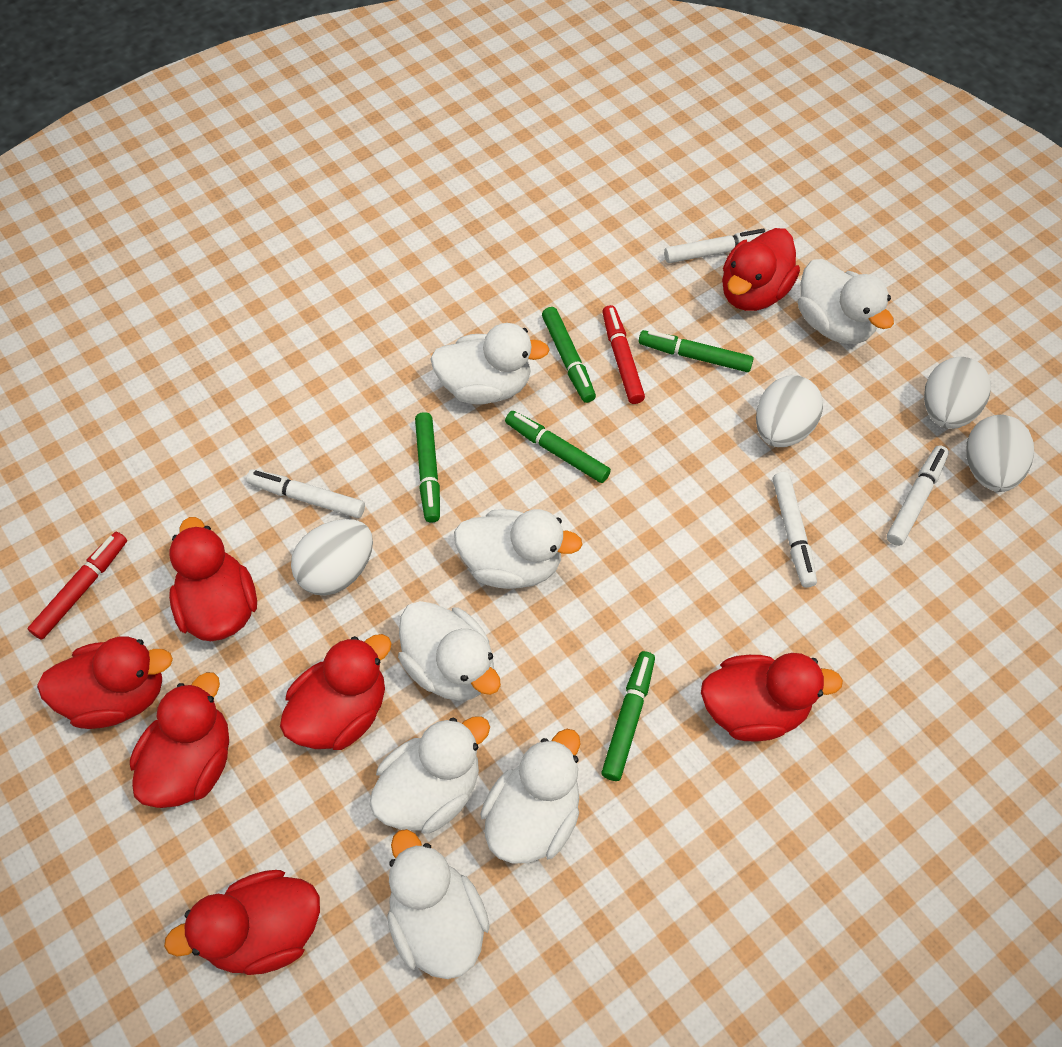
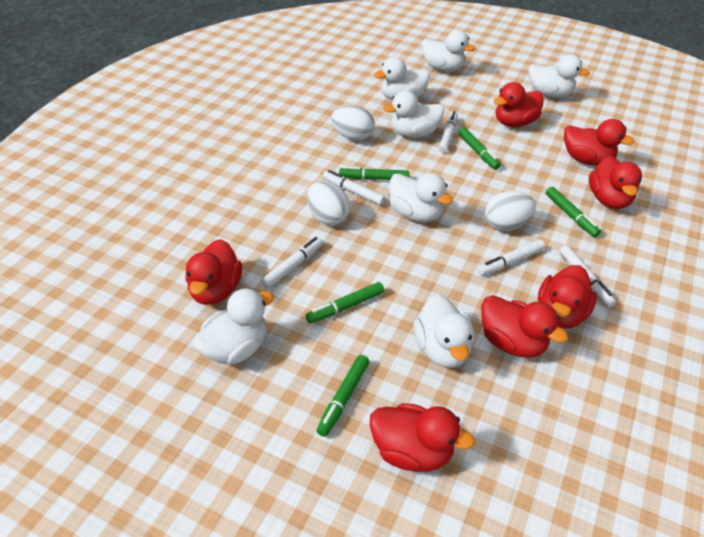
red marker: [28,532,127,640] [602,305,645,404] = 2 -> none = 0
white egg: [291,519,373,595] [756,375,823,447] [924,357,991,429] [966,415,1034,492] = 4 -> [307,181,350,226] [331,105,375,141] [485,191,536,231] = 3
white marker: [246,469,365,518] [664,228,769,263] [773,472,817,588] [887,445,949,546] = 4 -> [261,237,323,288] [323,170,385,205] [439,111,458,153] [477,239,545,276] [559,245,616,308] = 5

